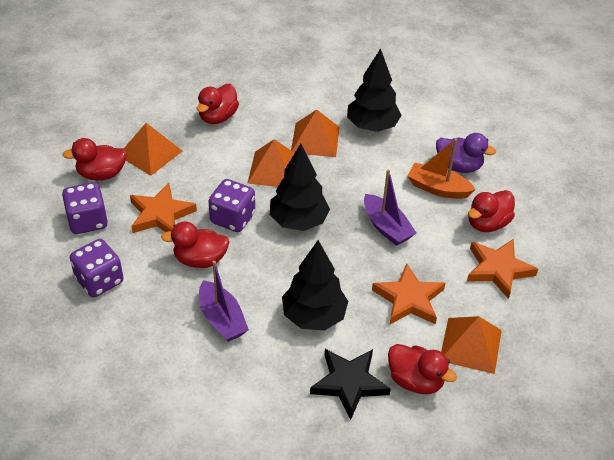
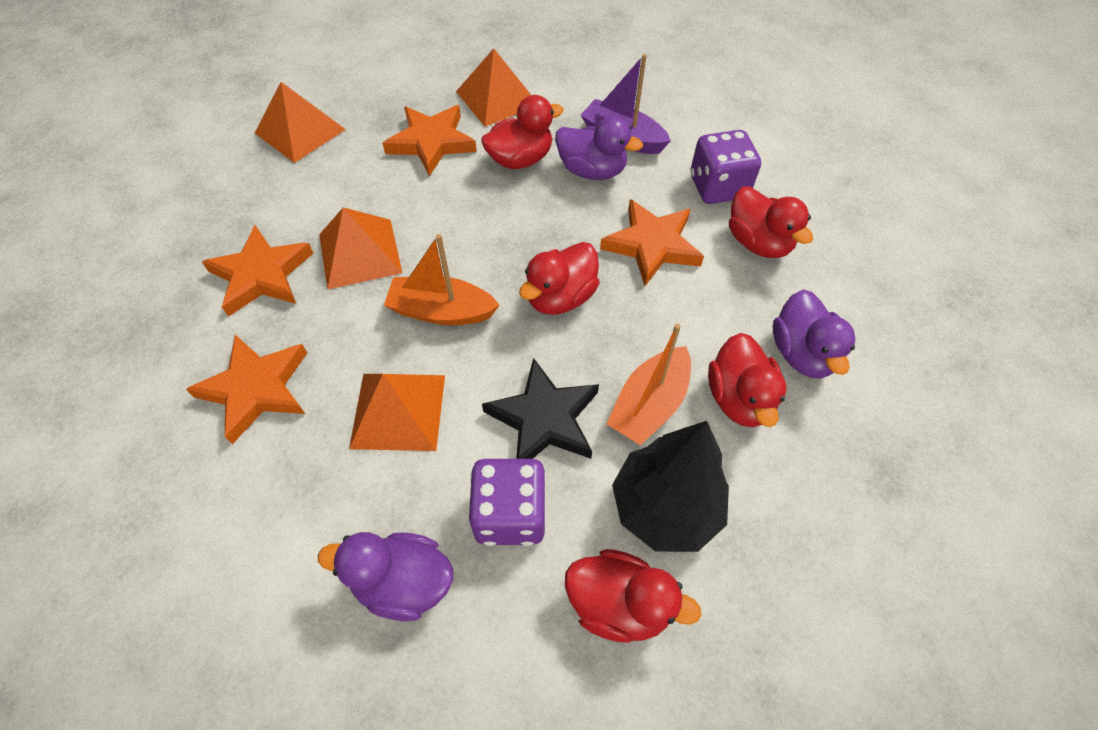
black tree: [270,144,330,231] [282,240,348,330] [347,48,402,132] = 3 -> [612,421,729,552] = 1
orange boat: [408,138,476,199] = 1 -> [384,234,500,325] [607,324,691,445] = 2
orange star: [130,183,197,233] [372,263,445,325] [467,239,538,299] = 3 -> [186,335,307,444] [202,225,314,317] [382,105,477,176] [600,199,704,286] = 4
purple boat: [199,261,249,342] [364,169,416,246] = 2 -> [581,54,671,154] = 1
purple dice: [62,182,108,234] [70,239,124,297] [208,179,255,232] = 3 -> [469,459,546,546] [691,130,761,204] = 2
purple duck: [436,133,496,173] = 1 -> [318,532,453,621] [555,116,643,180] [773,289,856,379] = 3

